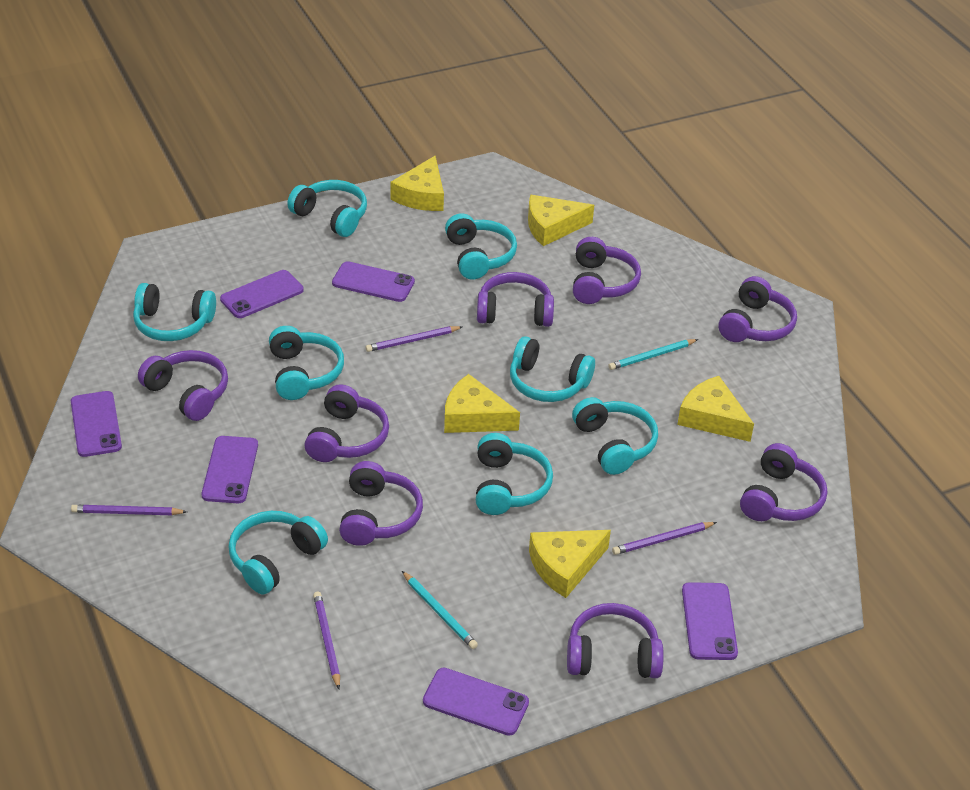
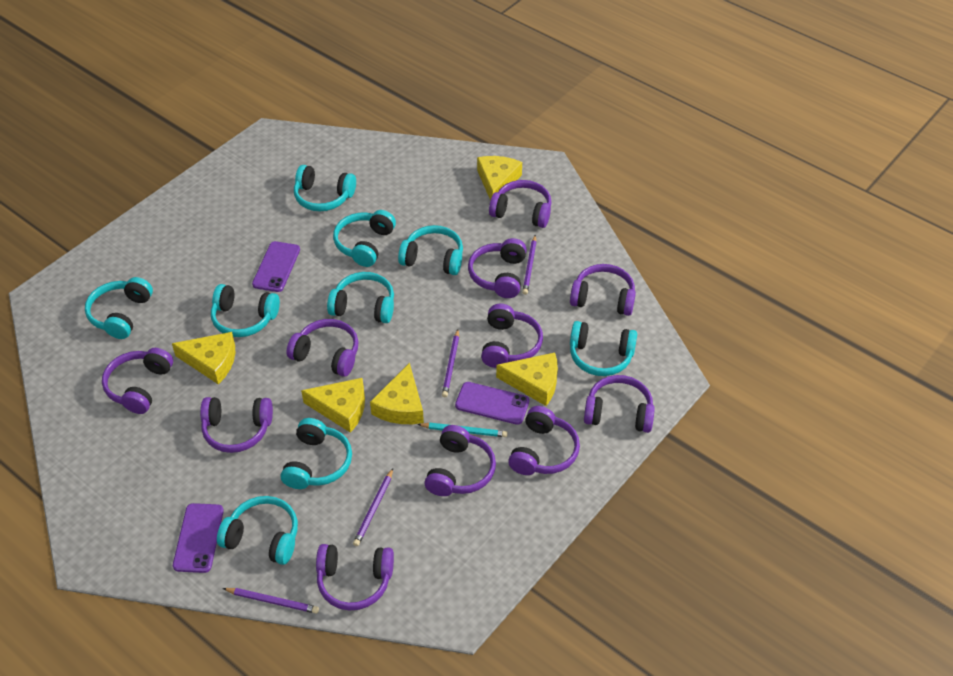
purple headphones: [138,350,228,421] [304,384,389,462] [339,461,423,546] [477,272,554,327] [567,603,664,678] [573,237,641,304] [718,276,797,342] [740,443,827,521] = 8 -> [102,348,173,414] [200,397,273,453] [286,319,359,377] [316,544,394,610] [424,425,496,496] [468,238,527,298] [481,304,543,368] [489,180,552,228] [508,406,580,475] [570,264,636,316] [584,375,655,433] = 11
purple phone: [71,391,122,457] [202,436,258,503] [220,270,304,318] [332,261,415,302] [423,668,529,736] [682,582,738,660] = 6 -> [173,503,224,573] [252,241,300,292] [455,382,529,425] = 3
turquoise headphones: [133,283,216,341] [228,511,328,594] [269,326,344,400] [287,180,367,237] [445,213,517,279] [476,433,553,515] [510,336,595,402] [572,397,658,475] = 8 -> [85,277,153,339] [211,284,280,337] [217,496,298,565] [281,418,352,489] [294,165,356,211] [327,272,394,323] [333,210,396,267] [398,225,463,275] [570,321,637,376] = 9
turquoise pencil: [402,571,478,649] [608,339,698,370] = 2 -> [417,423,508,437] = 1

